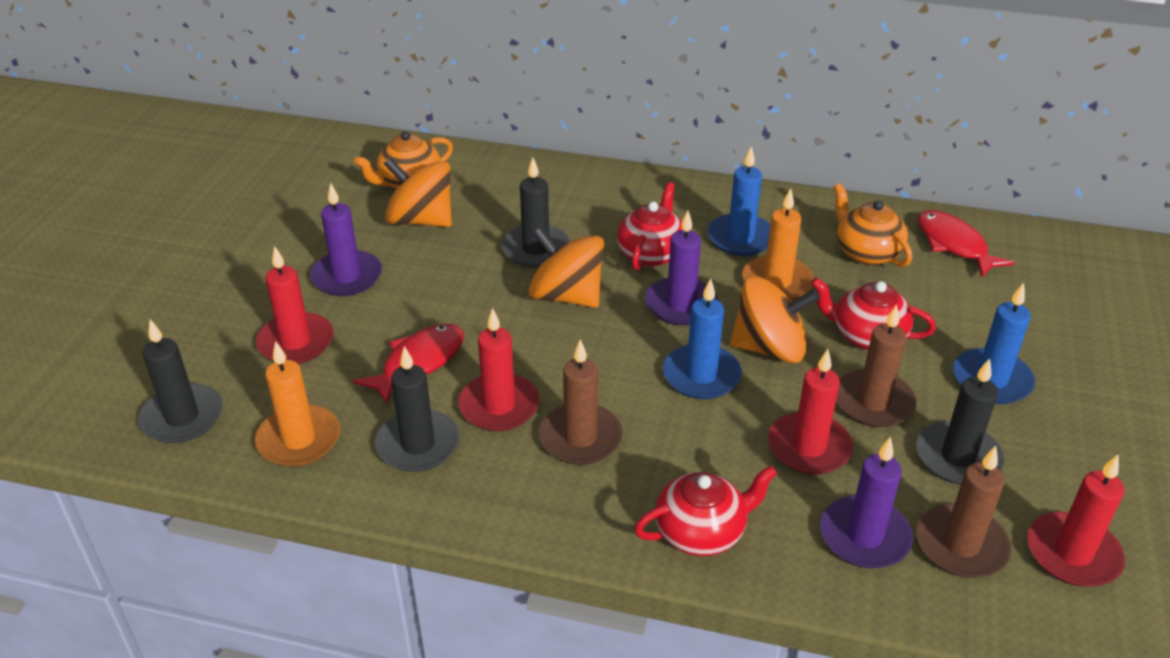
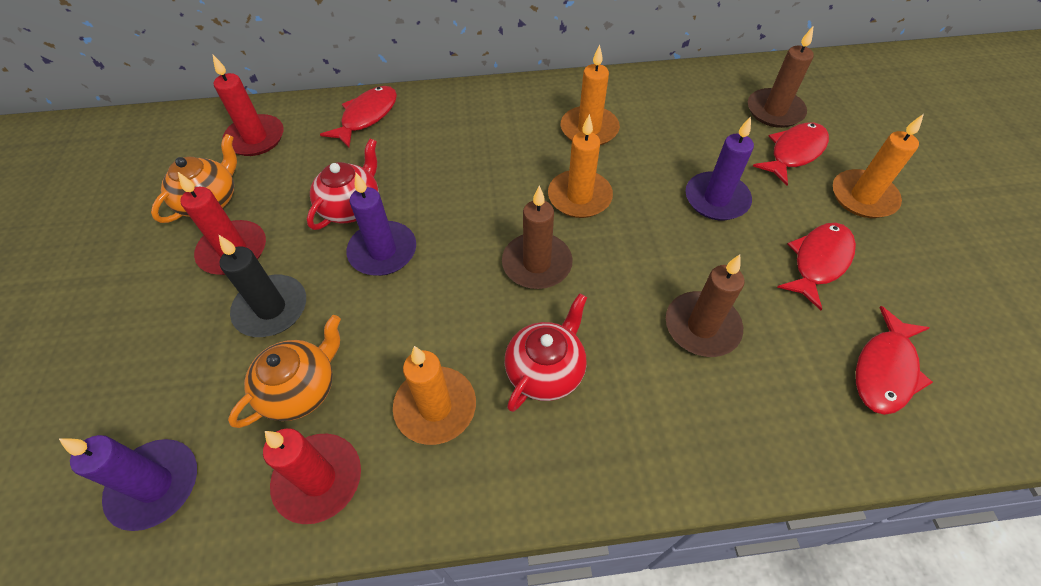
black candle: [138,319,223,443] [375,346,460,472] [501,157,570,268] [916,358,1004,485] = 4 -> [219,235,306,337] = 1
blue candle: [663,278,742,399] [708,146,771,256] [953,283,1035,404] = 3 -> none = 0
orange candle: [255,341,340,467] [742,188,814,301] = 2 -> [393,346,476,445] [548,114,613,218] [561,44,620,145] [833,114,924,218] = 4
orange spinning top: [384,157,452,227] [528,227,604,308] [730,276,820,363] = 3 -> none = 0
red candle: [256,246,334,364] [458,308,539,431] [768,349,853,475] [1027,454,1125,587] = 4 -> [178,172,266,275] [213,55,284,156] [263,428,361,524] = 3
red fish: [353,324,464,405] [918,210,1015,277] = 2 -> [320,86,397,148] [753,122,829,186] [777,223,856,310] [856,306,933,415] = 4
red teapot: [617,182,682,270] [634,465,777,556] [811,277,936,350] = 3 -> [307,139,379,230] [505,293,587,412] = 2

